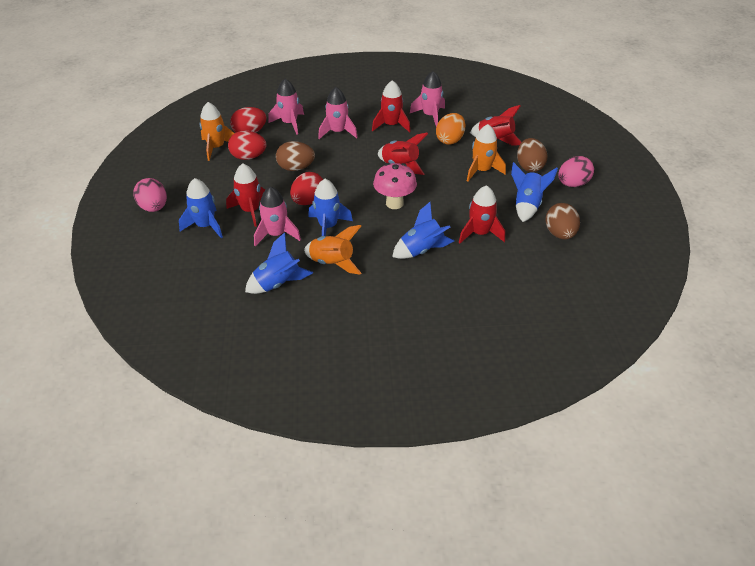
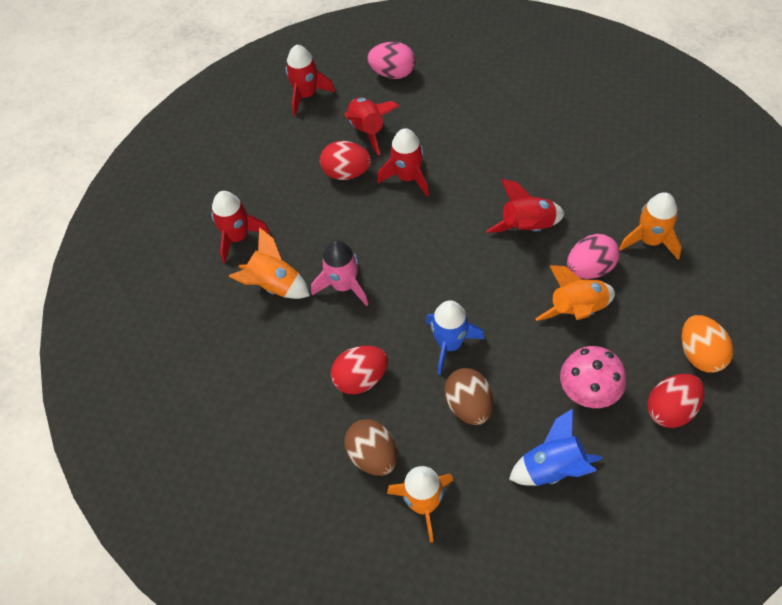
blue rocket: [179,178,223,238] [245,232,313,294] [308,179,353,236] [392,202,454,259] [511,162,558,222] = 5 -> [426,300,485,375] [509,409,602,486] = 2
brown egg: [276,141,315,171] [517,138,547,172] [546,203,580,240] = 3 -> [344,419,397,476] [444,368,493,425] = 2
orange rocket: [200,102,235,161] [304,225,362,275] [467,124,506,181] = 3 -> [229,227,310,299] [387,466,454,543] [535,265,615,321] [619,192,682,260] = 4
pink rocket: [254,187,301,246] [268,79,304,135] [318,87,358,139] [410,71,445,127] = 4 -> [311,240,368,306] = 1

